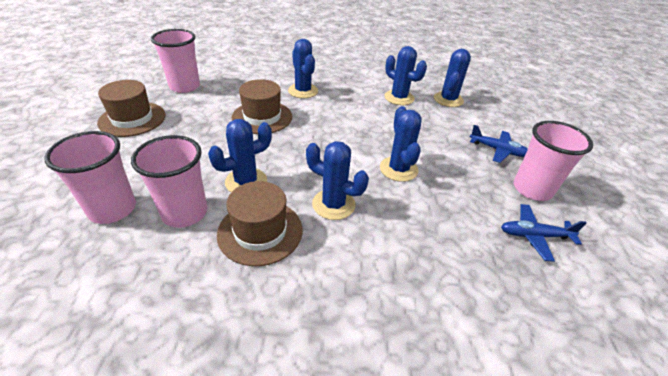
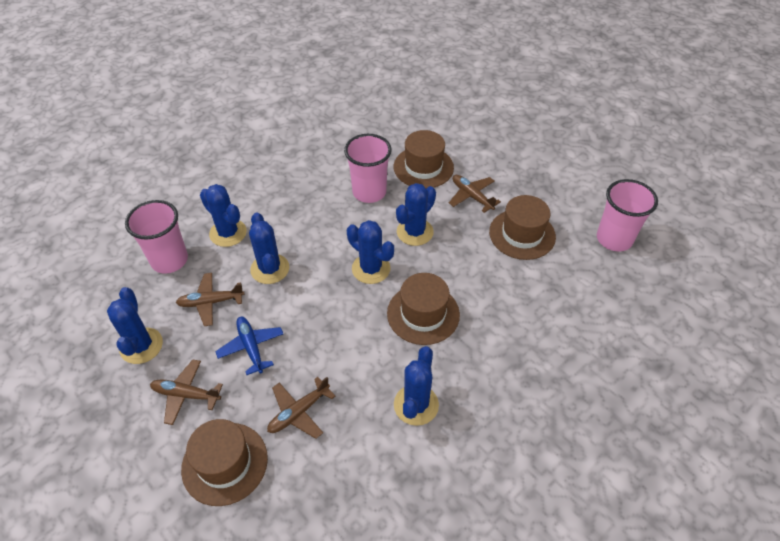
blue plane: [470,125,528,163] [501,204,586,262] = 2 -> [215,316,283,375] = 1
brown hat: [97,80,165,137] [217,181,302,266] [232,79,292,134] = 3 -> [181,419,268,506] [387,273,460,345] [394,130,454,188] [489,195,556,260] = 4
brown plane: none = 0 -> [150,360,223,425] [176,273,245,326] [267,377,336,439] [449,175,501,213] = 4
pink cup: [44,131,136,224] [131,135,207,228] [151,29,200,93] [514,121,593,201] = 4 -> [125,200,188,274] [344,134,392,203] [597,179,658,252] = 3

